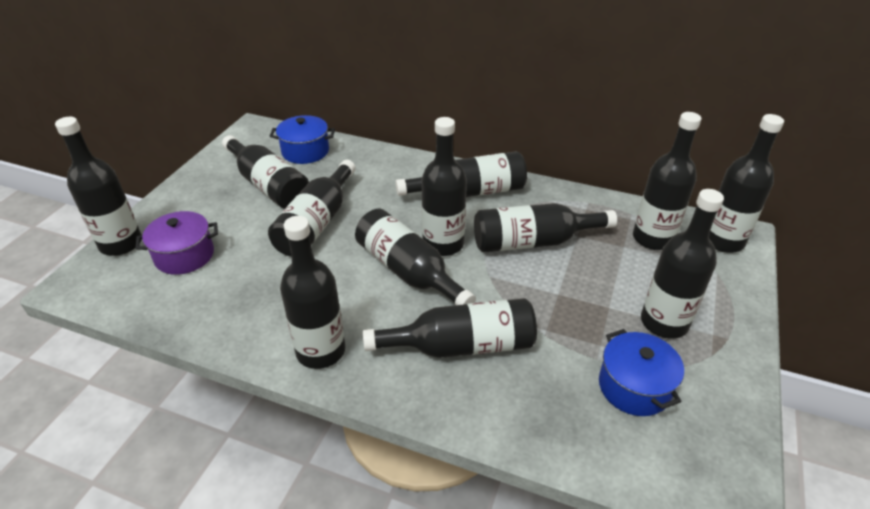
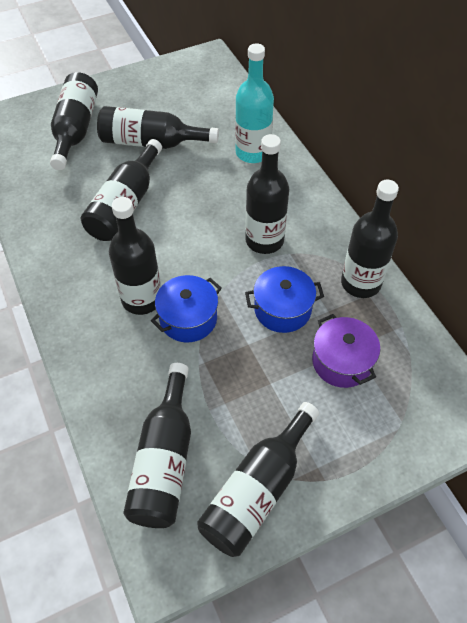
black bottle: [55,117,142,256] [222,135,309,209] [268,160,356,257] [280,216,345,369] [355,209,476,305] [363,298,537,358] [395,151,527,197] [422,117,467,256] [474,203,617,252] [633,112,701,250] [641,189,724,339] [709,114,784,253] = 12 -> [50,72,98,170] [81,139,162,241] [97,106,219,149] [109,197,161,315] [123,363,191,528] [197,402,319,557] [245,134,289,254] [341,180,399,298] = 8
turquoise bottle: none = 0 -> [235,43,274,163] = 1

